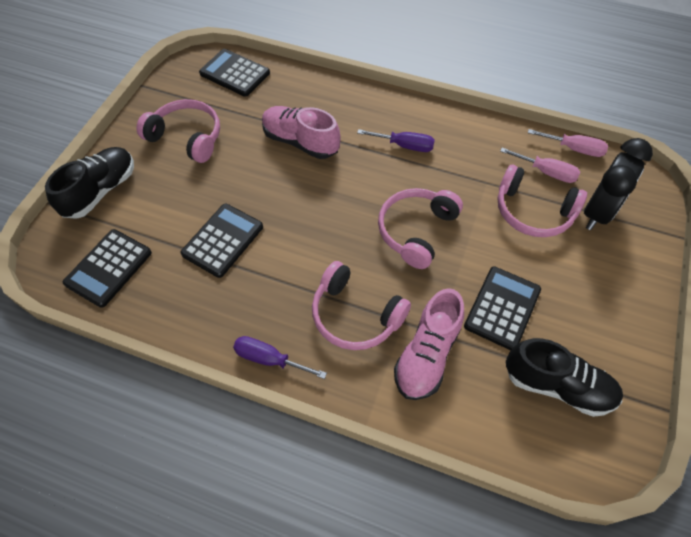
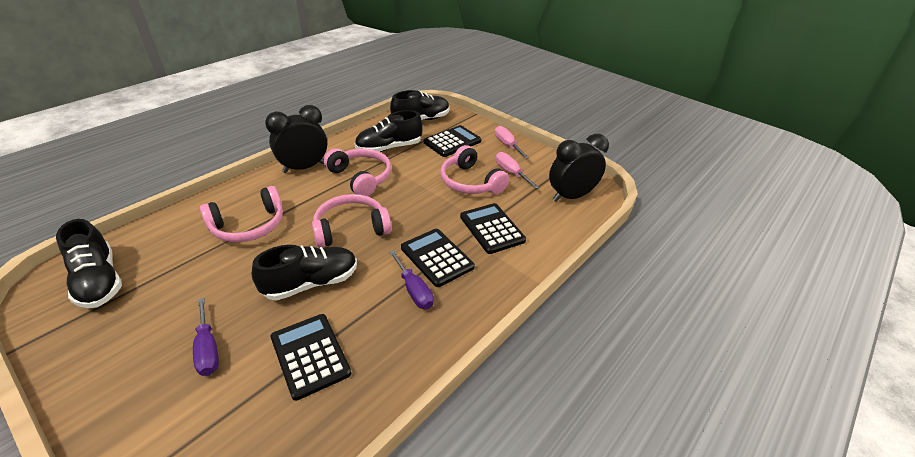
black clock: [584,138,653,230] = 1 -> [265,105,327,173] [549,134,609,202] = 2
black shoe: [45,147,134,219] [506,338,623,417] = 2 -> [56,219,122,308] [252,245,357,301] [355,110,423,152] [390,90,450,120] = 4
pink shoe: [262,106,341,159] [394,288,464,400] = 2 -> none = 0

